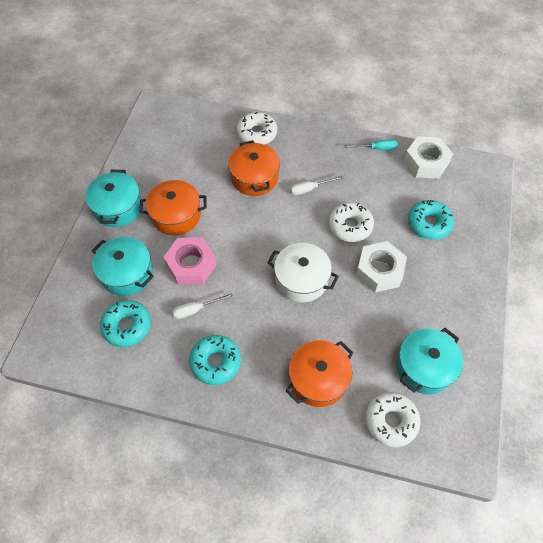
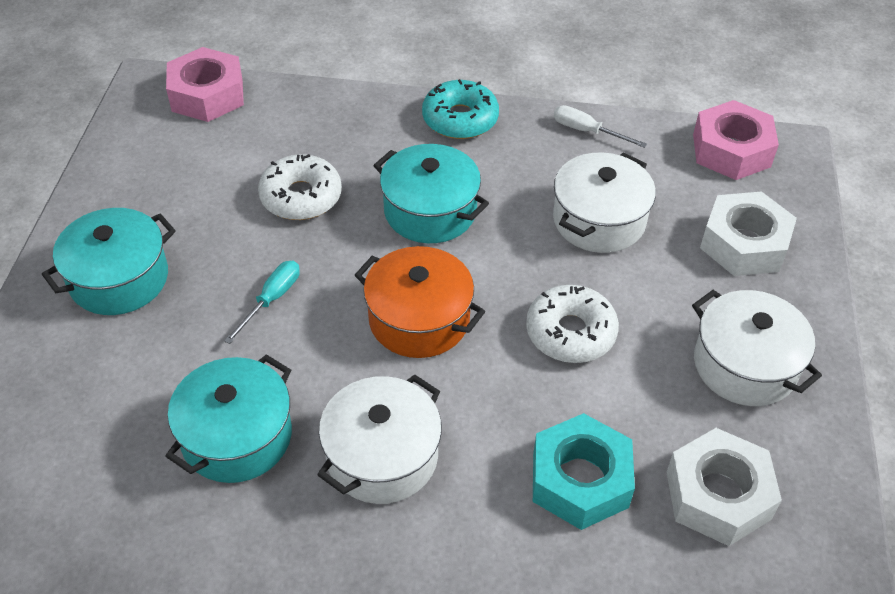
orange pot: [140,180,207,235] [228,140,280,196] [286,340,353,407] = 3 -> [355,246,485,358] = 1
pink nut: [164,237,217,285] = 1 -> [166,47,244,122] [693,100,779,180] = 2
turquoise donut: [100,300,151,347] [189,335,241,385] [408,200,454,240] = 3 -> [422,79,499,139] = 1
turquoise nut: none = 0 -> [533,413,635,530] = 1
white donut: [237,112,277,145] [329,202,374,242] [365,392,421,447] = 3 -> [258,154,342,220] [526,285,619,363] = 2
white pot: [267,243,339,303] = 1 -> [317,374,442,504] [553,152,656,253] [692,290,822,406] = 3
white screwdriver: [173,293,233,319] [290,176,343,195] = 2 -> [554,105,647,148] = 1

